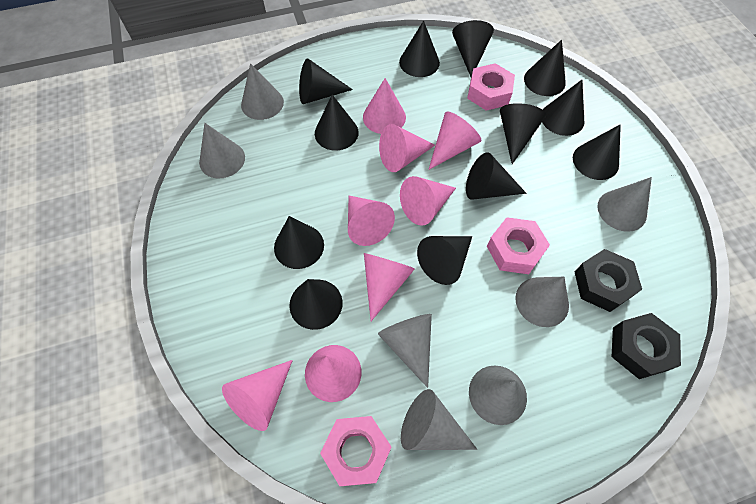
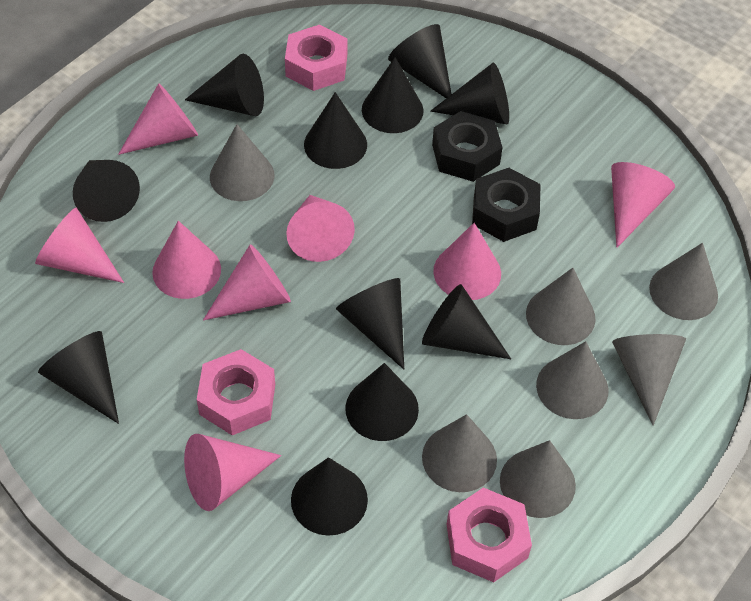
black cone: [274,216,324,269] [289,279,343,330] [299,59,353,104] [315,95,359,150] [399,21,440,77] [417,236,472,285] [452,20,494,77] [466,152,526,200] [500,103,546,164] [524,40,566,96] [542,80,584,136] [573,124,621,180] = 12 -> [38,331,119,424] [73,160,140,222] [185,54,264,116] [291,457,368,536] [304,92,367,169] [336,278,404,369] [345,363,419,441] [362,57,424,133] [388,24,452,98] [422,284,511,359] [430,63,509,125] = 11

